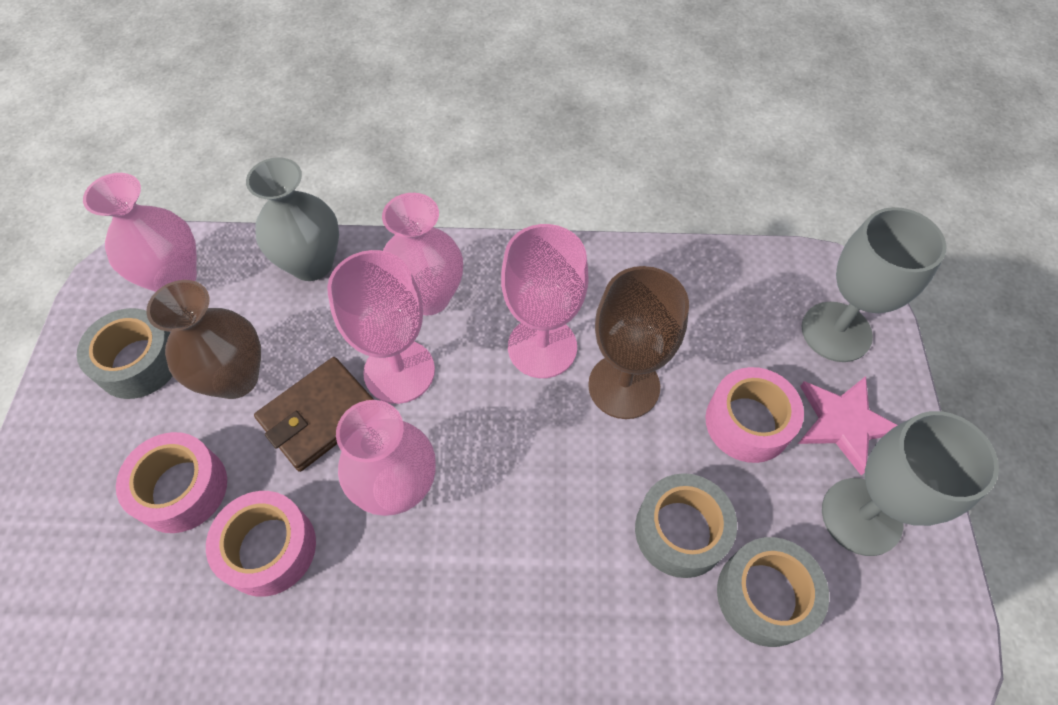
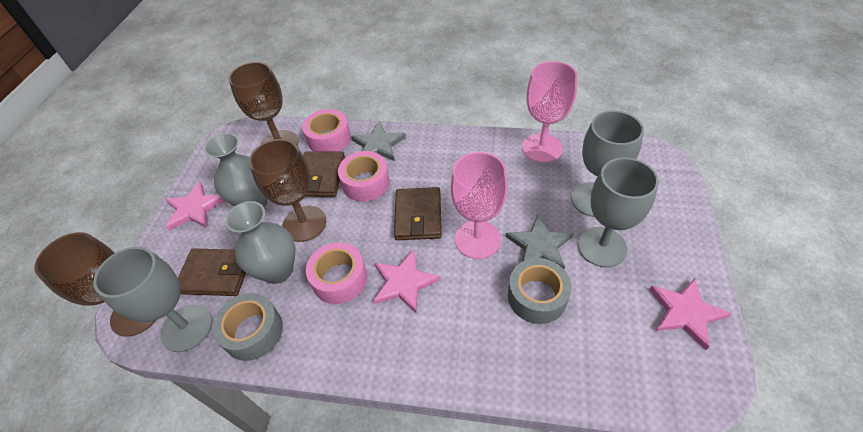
brown goblet: [588,266,689,419] = 1 -> [34,232,156,337] [229,62,298,145] [249,139,326,242] = 3
brown vase: [146,280,261,399] = 1 -> none = 0
brown wallet: [254,357,374,472] = 1 -> [178,249,246,296] [303,151,345,197] [394,187,442,240] = 3
grey goblet: [802,207,947,362] [822,411,999,556] = 2 -> [93,247,212,352] [571,111,644,217] [578,157,659,267] = 3
grey star: none = 0 -> [351,122,406,161] [506,214,574,269] = 2
grey tape: [77,308,172,399] [635,473,737,578] [717,537,829,647] = 3 -> [212,293,283,361] [508,258,572,324] = 2
grey vase: [246,157,339,281] = 1 -> [204,133,268,207] [225,201,296,284] = 2
pink star: [798,376,897,476] = 1 -> [165,182,225,231] [373,250,440,313] [649,278,732,350] = 3
pink vase: [83,173,197,292] [336,400,436,516] [382,193,463,315] = 3 -> none = 0

